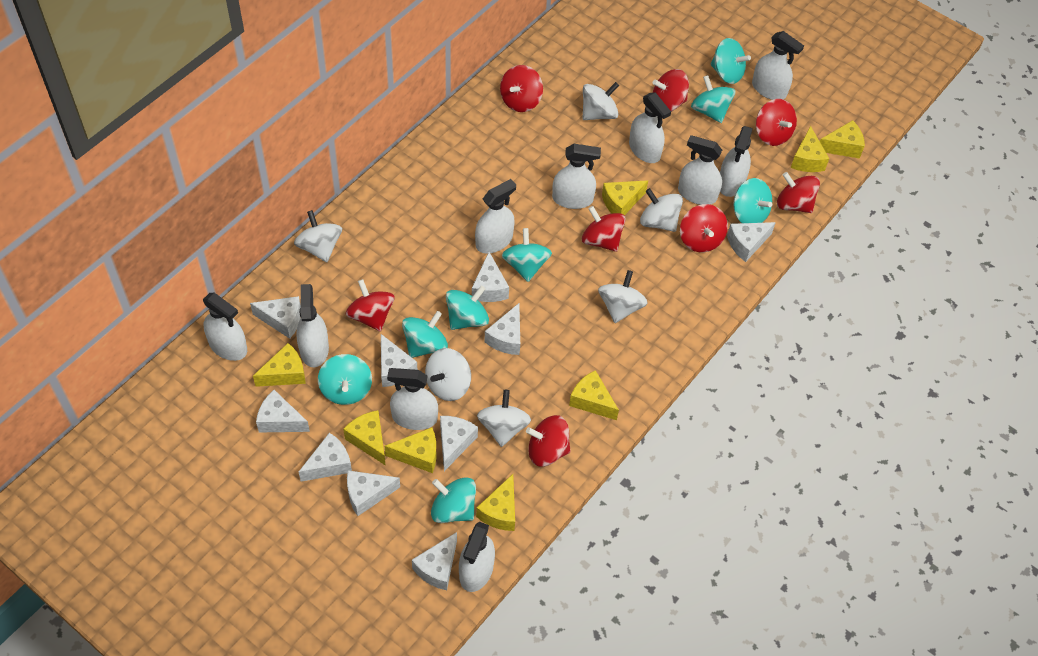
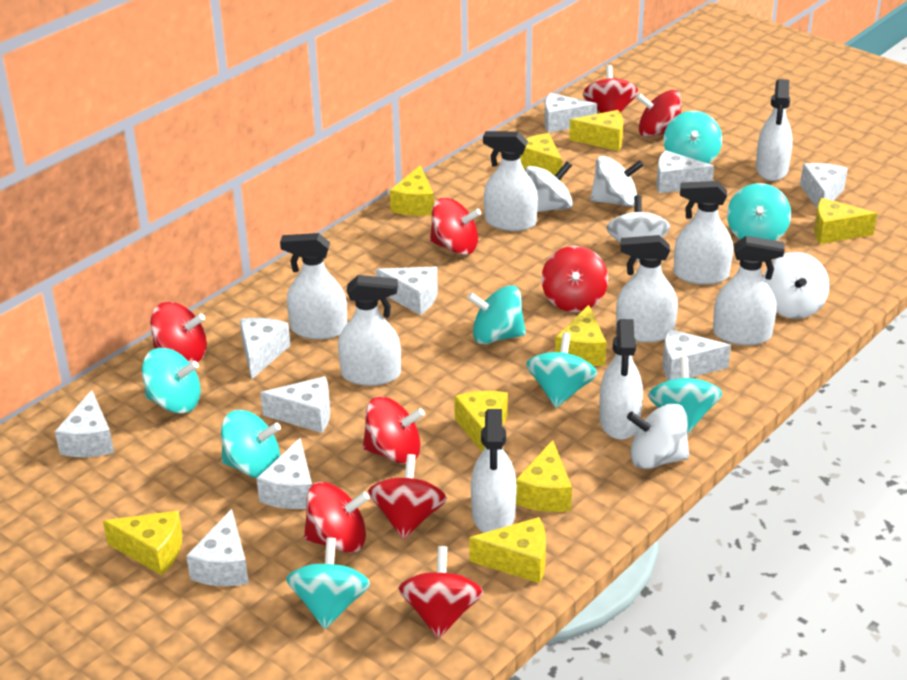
red spinning top: [346,279,395,332] [500,65,543,112] [526,415,571,467] [582,206,626,252] [653,69,689,112] [680,204,728,252] [756,99,797,146] [777,172,820,213] = 8 -> [150,302,207,363] [304,482,370,553] [363,397,425,464] [368,454,447,539] [398,546,483,639] [430,198,481,255] [541,246,608,312] [583,65,638,113] [636,90,681,137] = 9
white spinning top: [294,210,342,262] [425,348,471,401] [477,390,531,447] [583,82,619,120] [598,270,648,323] [640,188,683,232] = 6 -> [525,162,573,212] [590,156,644,207] [606,195,670,262] [627,403,689,469] [763,252,830,319] = 5
white spray bottle: [203,293,247,361] [296,284,329,367] [387,368,438,430] [459,522,495,592] [475,179,516,254] [552,144,601,209] [629,93,671,163] [678,135,722,205] [720,126,753,197] [752,31,804,100] = 10 -> [280,233,347,340] [338,275,401,386] [471,409,517,533] [483,131,538,231] [599,319,643,440] [616,235,678,342] [674,181,733,285] [713,236,785,345] [756,79,793,181] = 9
yellow cheese: [253,343,306,387] [343,410,386,466] [385,427,436,473] [476,474,515,531] [569,370,619,420] [602,180,648,215] [791,126,829,172] [820,120,865,159] = 8 -> [103,511,183,575] [390,165,434,216] [454,391,508,452] [469,517,546,583] [516,440,572,512] [520,133,562,181] [555,305,606,366] [569,110,623,151] [814,198,877,244] = 9

